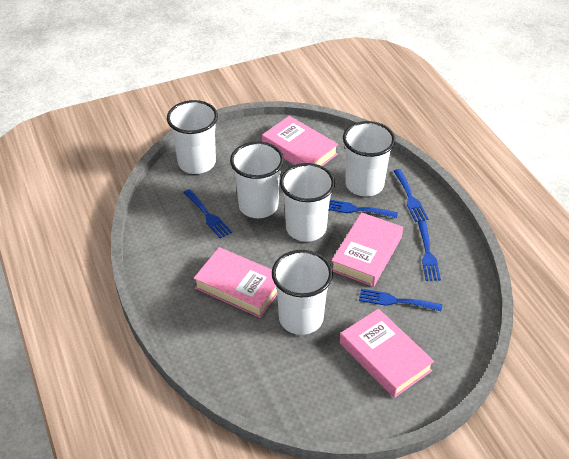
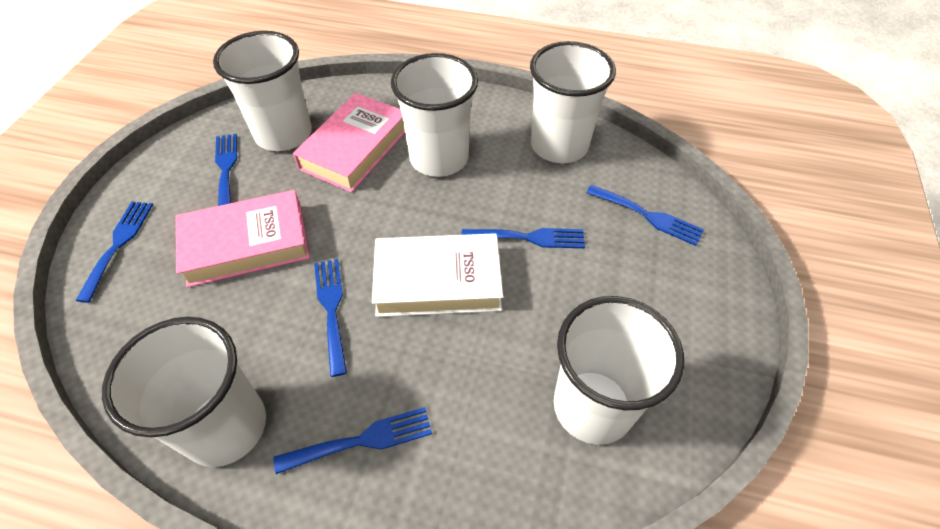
blue fork: [183,189,232,239] [329,200,398,218] [359,289,442,311] [394,169,429,222] [418,221,441,281] = 5 -> [76,202,153,303] [215,134,237,206] [274,407,432,474] [314,259,347,377] [461,228,585,248] [586,185,704,246] = 6
pink book: [194,247,277,318] [262,116,338,166] [331,212,403,287] [340,309,434,398] = 4 -> [176,190,310,287] [293,93,405,193] = 2
white book: none = 0 -> [372,233,503,317] = 1

